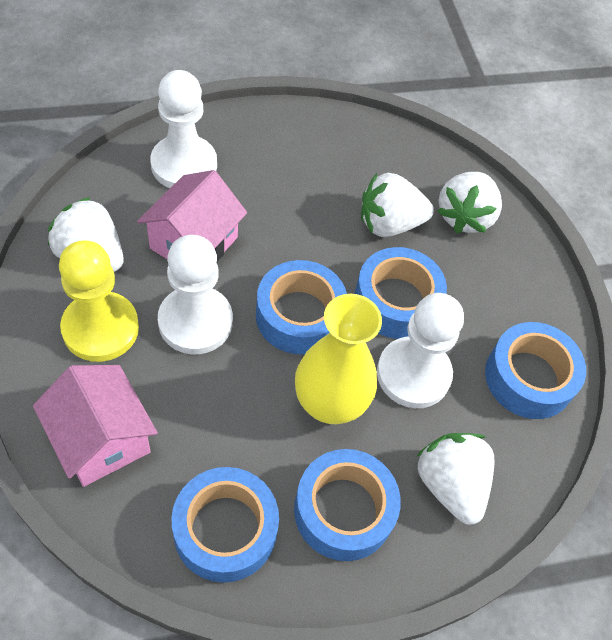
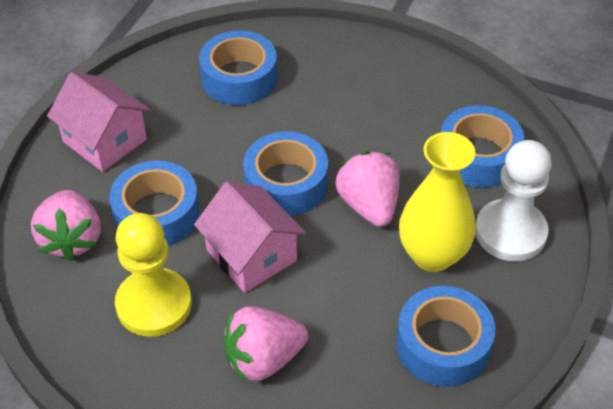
pink strawberry: none = 0 -> [31,190,101,261] [223,306,308,382] [336,151,400,227] = 3
white pawn: [150,70,217,188] [158,235,233,354] [377,293,464,408] = 3 -> [475,140,552,261] = 1
white strawberry: [48,197,124,272] [361,173,434,237] [416,433,495,525] [437,172,502,233] = 4 -> none = 0

